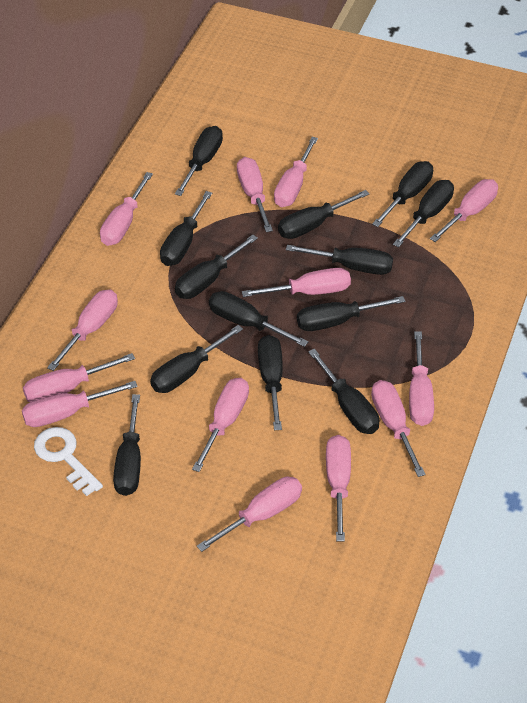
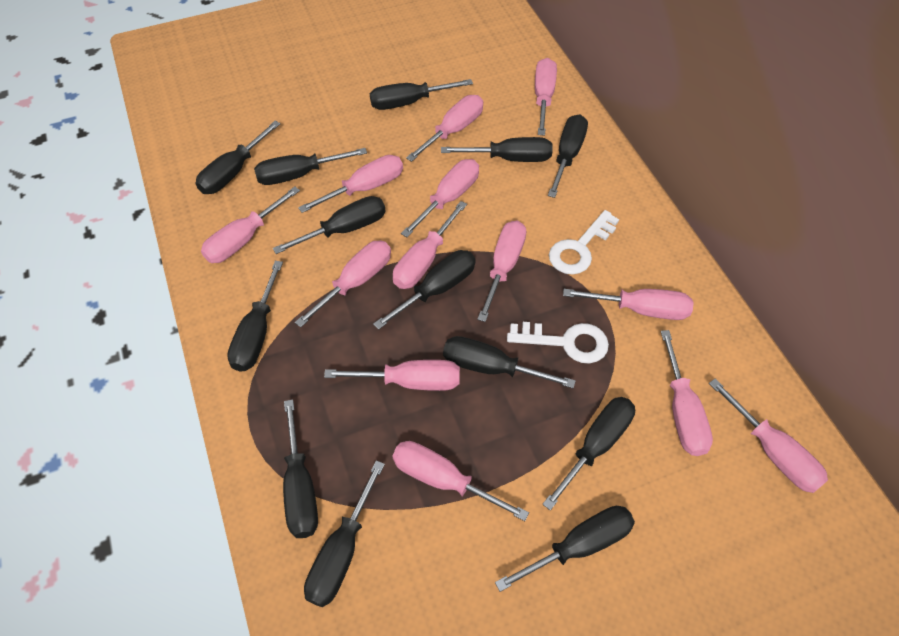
white key: [34,427,103,496] = 1 -> [507,322,609,363] [549,210,619,275] = 2

